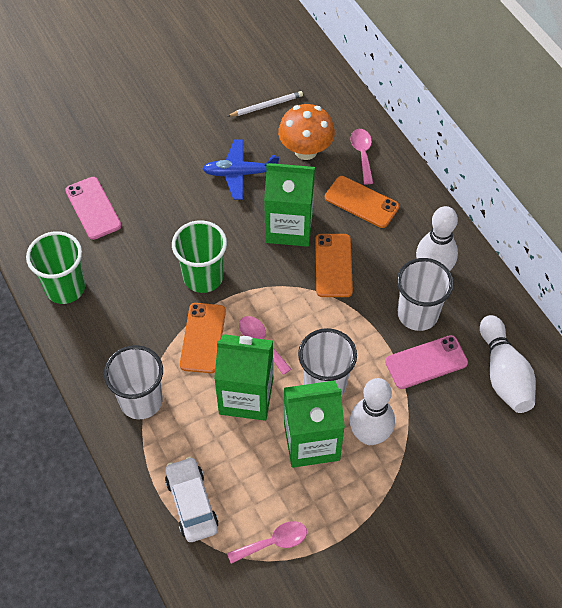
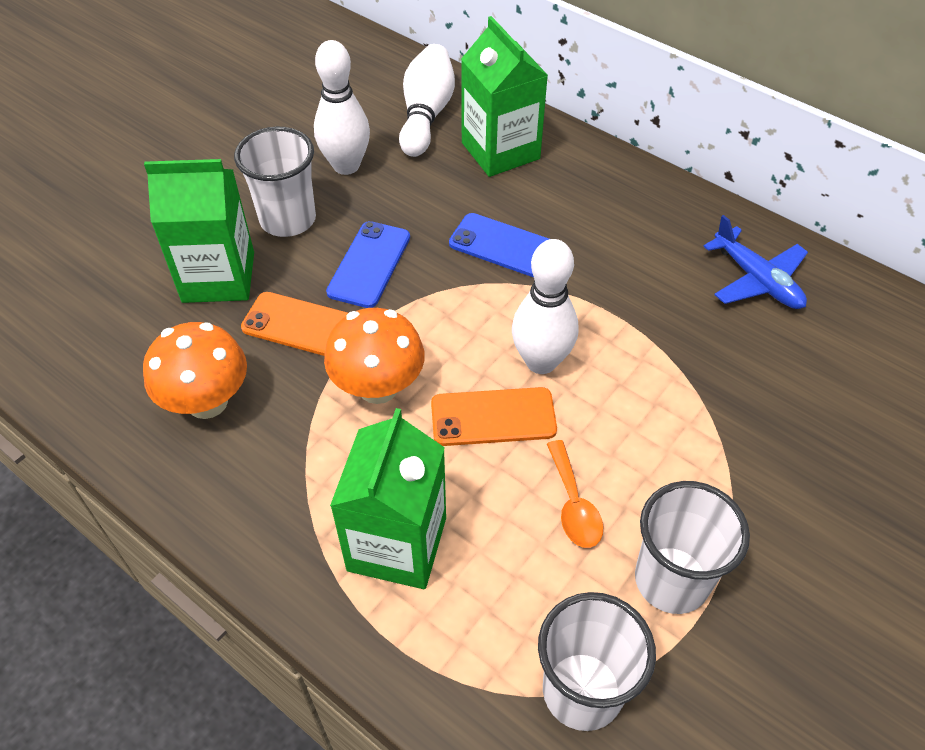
blue phone: none = 0 -> [326,221,410,308] [449,213,549,278] = 2
green cup: [26,231,85,304] [172,220,227,293] = 2 -> none = 0
orange mushroom: [278,104,335,160] = 1 -> [143,322,247,419] [324,308,425,404] = 2
orange phone: [180,303,226,373] [315,234,353,297] [325,176,399,228] = 3 -> [241,292,348,356] [431,387,557,446] = 2
orange spoon: none = 0 -> [547,440,603,548] = 1
pink phone: [65,177,121,240] [385,335,468,389] = 2 -> none = 0
pink spoon: [227,521,307,564] [239,316,291,375] [351,129,373,184] = 3 -> none = 0
white car: [165,457,219,542] = 1 -> none = 0
white pencil: [228,91,303,117] = 1 -> none = 0

